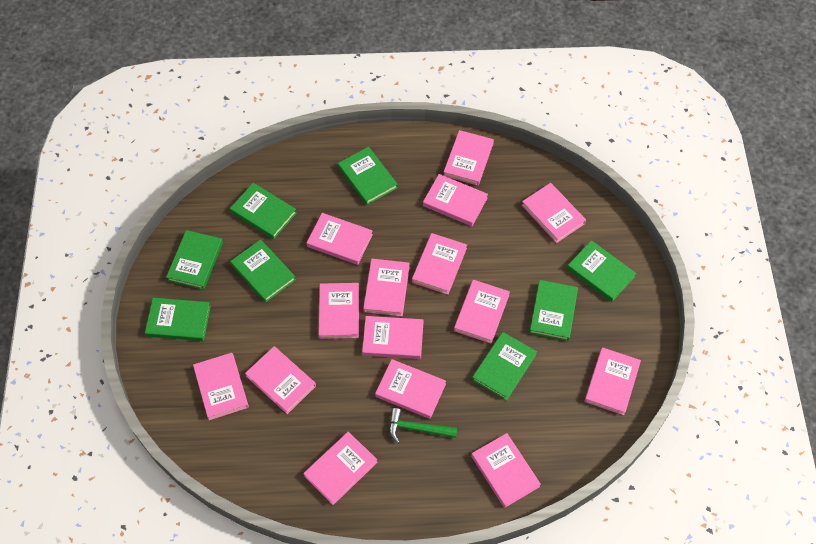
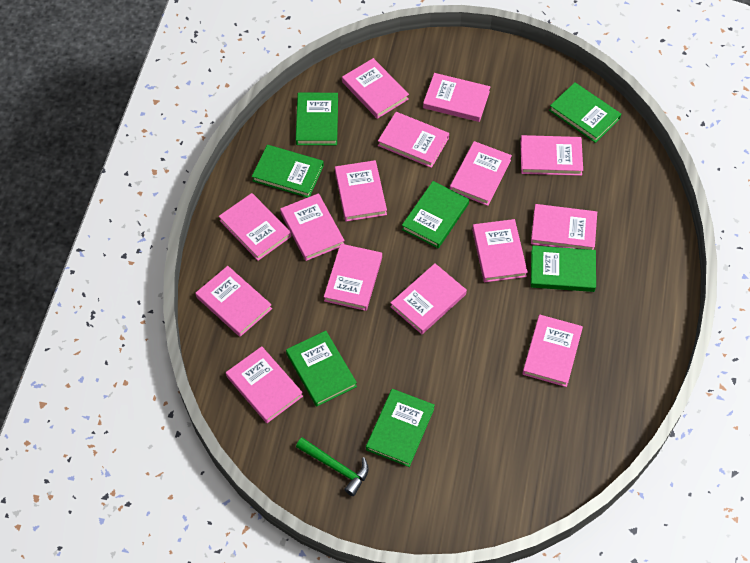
green book: [145,298,211,341] [166,230,223,290] [230,183,296,239] [230,239,296,303] [338,147,397,205] [472,332,537,401] [529,280,578,341] [567,240,636,302] = 8 -> [252,145,324,198] [286,331,357,407] [296,93,338,145] [366,389,435,467] [402,181,469,248] [531,246,596,292] [549,82,621,143] = 7

